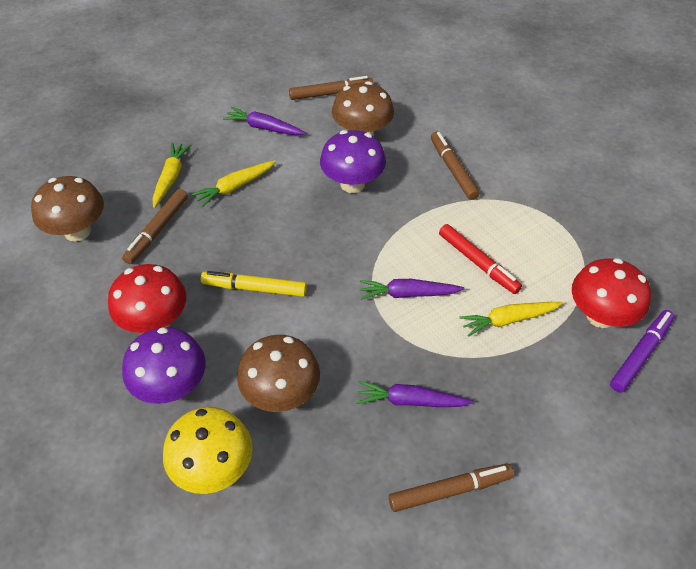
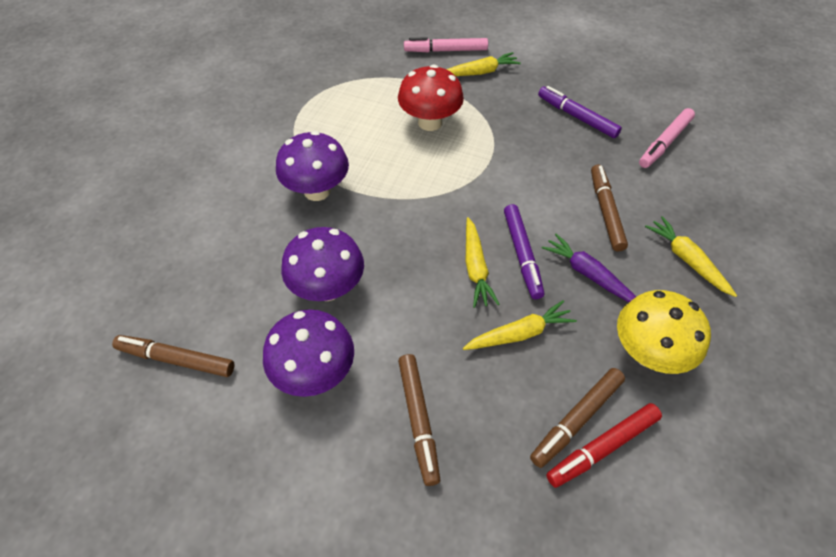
brown mushroom: [31,176,104,242] [237,335,320,412] [332,81,394,137] = 3 -> none = 0
pink marker: none = 0 -> [404,37,488,52] [639,108,695,168] = 2
purple carrot: [223,107,306,135] [356,381,473,407] [360,279,464,300] = 3 -> [542,234,636,302] = 1
purple marker: [610,310,675,393] = 1 -> [504,204,544,299] [538,86,622,138] = 2
purple mushroom: [122,327,206,404] [320,130,386,193] = 2 -> [263,309,354,397] [276,131,349,201] [281,227,364,301] = 3
red mushroom: [108,264,186,333] [572,258,651,328] = 2 -> [398,65,464,131] = 1
yellow carrot: [152,142,191,208] [192,160,276,207] [459,302,563,337] = 3 -> [446,52,521,76] [463,300,577,350] [466,217,500,308] [645,216,737,297] = 4
yellow marker: [201,271,307,297] = 1 -> none = 0

